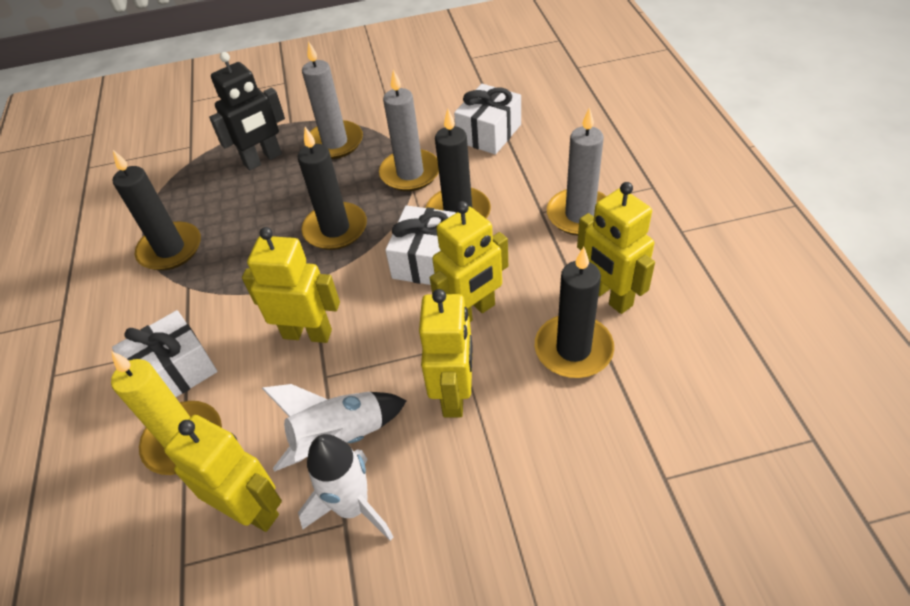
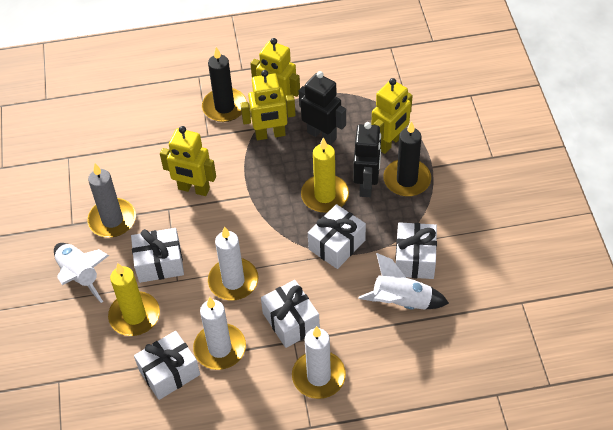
black candle: [113,150,201,271] [298,127,367,250] [426,109,491,219] [535,247,614,378] = 4 -> [202,47,247,122] [383,121,431,197] = 2
black robot: [209,52,285,170] = 1 -> [299,71,346,145] [353,122,381,197] = 2
grey candle: [302,41,363,159] [379,69,439,191] [547,107,606,236] = 3 -> [87,164,136,238] = 1
white candle: none = 0 -> [193,297,246,370] [208,226,258,301] [292,326,346,399] = 3
white gift: [112,310,218,397] [385,205,456,285] [454,84,521,155] = 3 -> [131,228,184,283] [134,331,200,400] [261,280,320,348] [308,204,366,269] [395,222,437,279] = 5
yellow candle: [111,351,222,475] = 1 -> [108,263,160,336] [301,137,349,213] = 2
yellow robot: [164,415,282,532] [242,227,340,343] [419,289,473,417] [430,201,508,322] [577,182,655,314] = 5 -> [160,126,216,196] [241,70,296,140] [250,38,300,101] [372,78,413,154] = 4

